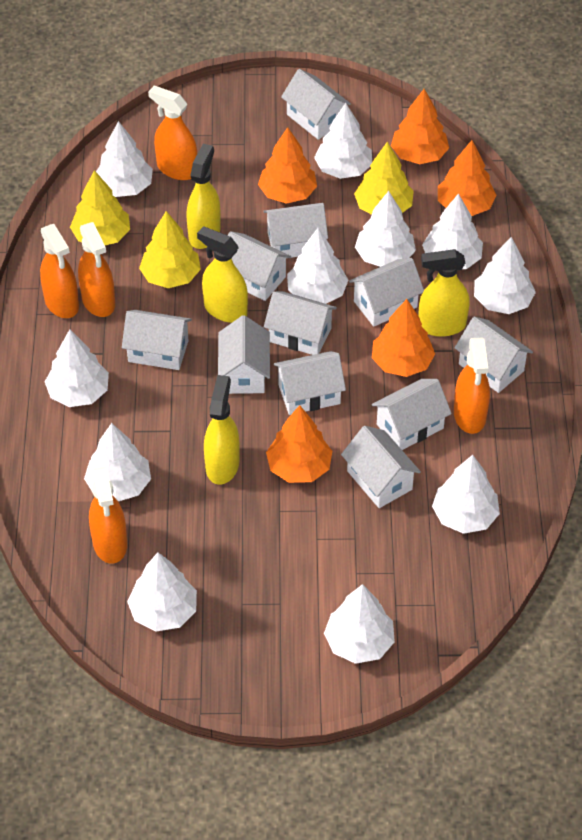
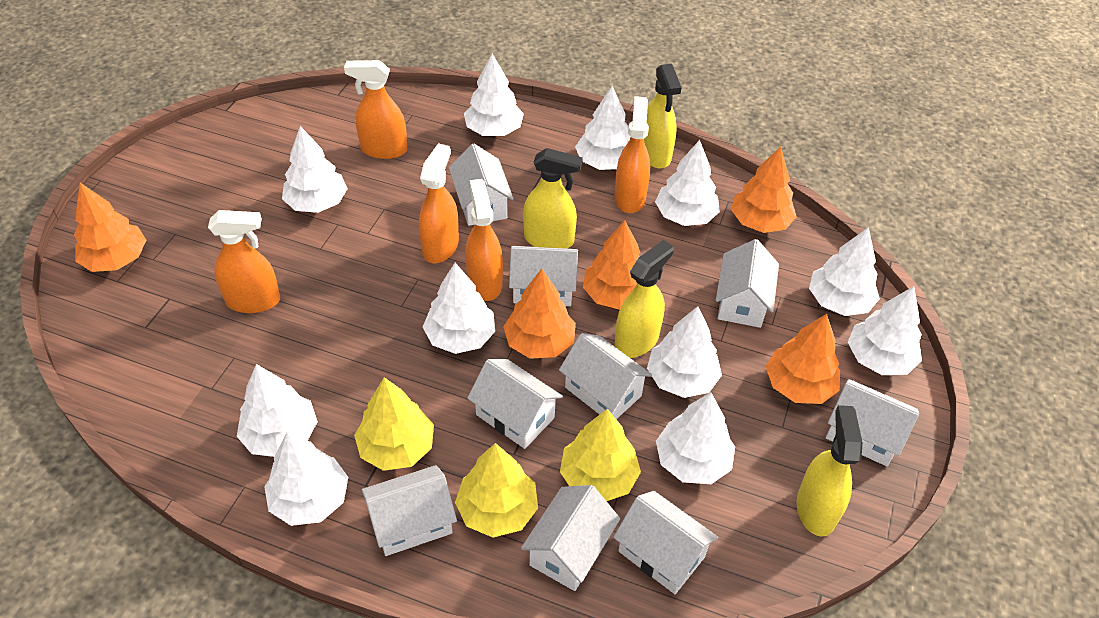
white house: [122,310,192,370] [218,315,270,394] [228,231,291,301] [263,203,328,258] [264,291,337,355] [274,351,346,415] [281,69,351,140] [341,426,421,508] [349,258,424,327] [372,379,452,450] [455,317,533,393] = 11 -> [361,465,457,556] [449,144,514,226] [467,359,563,449] [509,246,578,306] [521,485,620,591] [559,333,652,419] [613,491,719,594] [716,239,779,328] [826,379,919,466] = 9

